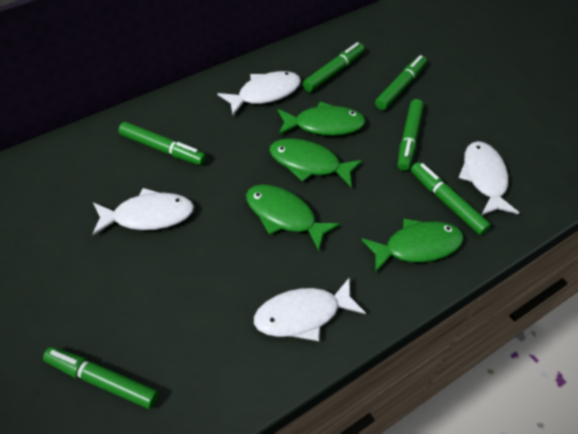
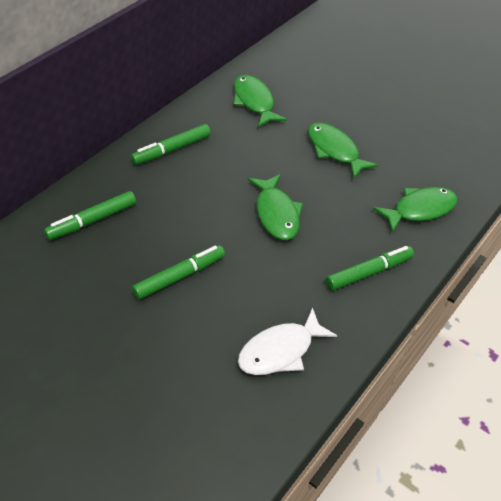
green marker: [43,347,159,409] [118,122,206,165] [303,42,364,92] [375,55,427,110] [398,99,424,171] [411,162,491,235] = 6 -> [44,191,136,240] [131,124,211,165] [132,245,225,300] [326,246,414,291] = 4
white fish: [92,188,194,235] [217,71,301,115] [254,277,366,341] [458,141,519,215] = 4 -> [238,307,337,375] = 1

